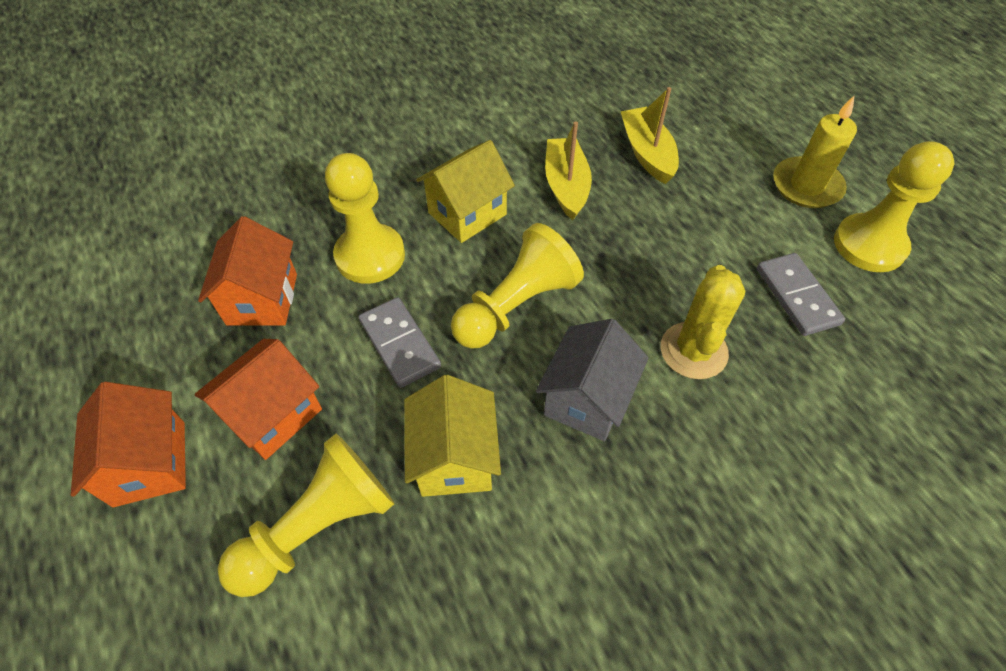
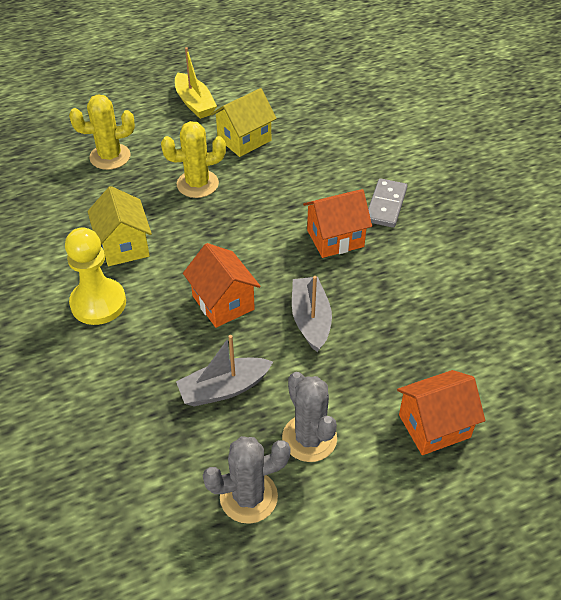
grey boat: none = 0 -> [176,335,273,406] [292,276,332,352] = 2
grey cactus: none = 0 -> [203,436,291,524] [282,372,337,462] = 2
grey domino: [359,297,441,388] [757,253,845,336] = 2 -> [368,178,407,228] = 1
grey house: [536,319,649,441] = 1 -> none = 0
yellow boat: [545,121,592,220] [620,87,679,184] = 2 -> [175,47,217,119] = 1
yellow cactus: [661,265,745,379] = 1 -> [69,95,135,170] [161,121,226,198] = 2
yellow candle: [773,95,857,208] = 1 -> none = 0
yellow pawn: [218,434,394,597] [325,153,405,284] [451,223,584,349] [834,141,954,272] = 4 -> [65,227,126,325] = 1

